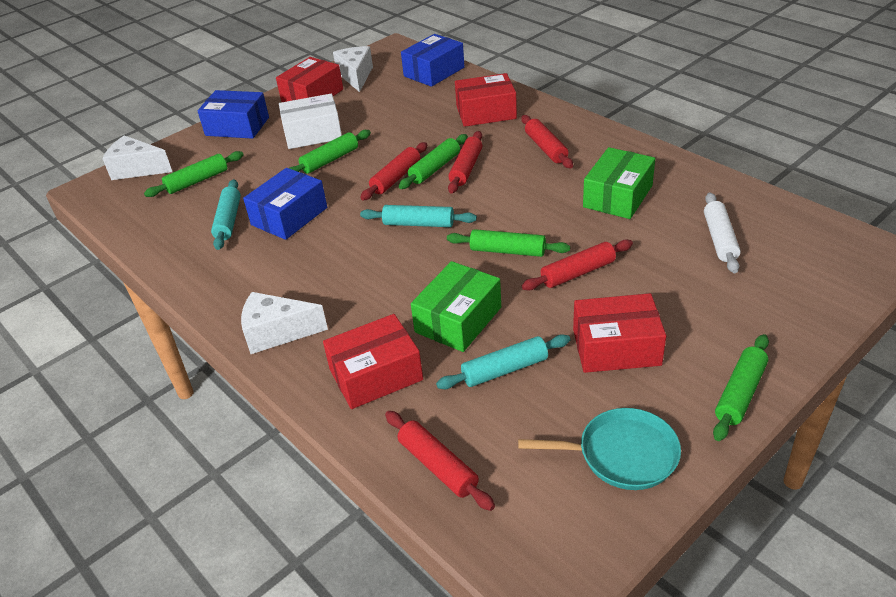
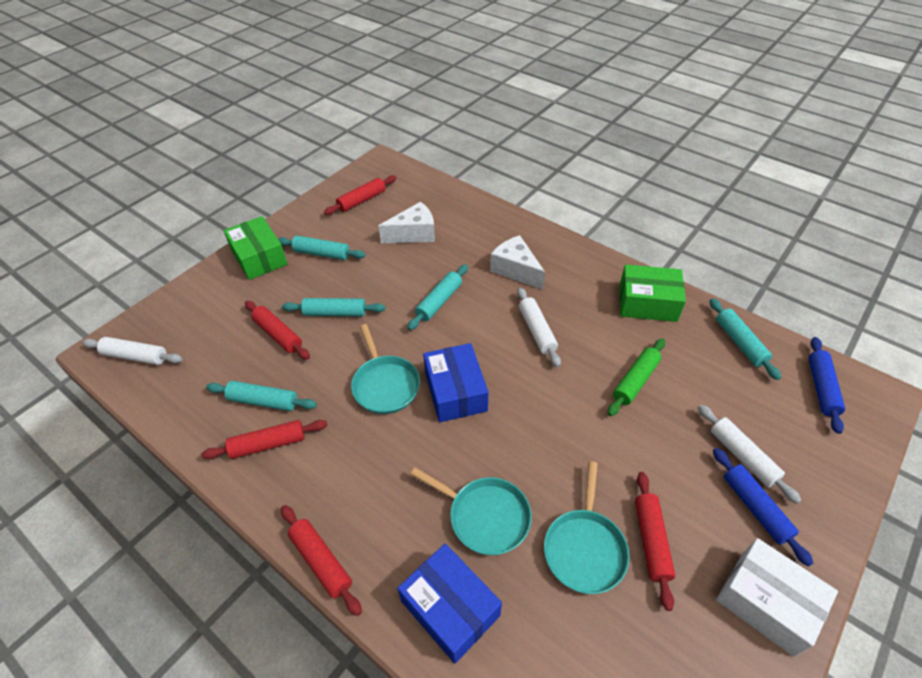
blue box: [198,90,269,139] [243,168,327,240] [401,34,465,87] = 3 -> [397,544,502,664] [423,343,488,422] = 2
blue rolling pin: none = 0 -> [713,448,814,567] [809,337,845,434] = 2
green rolling pin: [144,151,243,197] [289,130,371,174] [399,134,468,189] [447,229,570,257] [713,334,769,441] = 5 -> [608,338,665,416] = 1
red box: [276,57,343,102] [323,314,423,409] [455,73,517,127] [573,293,666,373] = 4 -> none = 0
turquoise pan: [518,408,681,490] = 1 -> [351,324,420,414] [410,467,532,555] [544,461,630,594] = 3
turquoise rolling pin: [211,179,241,250] [360,205,477,227] [436,334,570,389] = 3 -> [206,381,317,411] [278,236,366,260] [282,298,385,316] [407,264,468,330] [709,298,781,380] = 5
white cheese: [102,135,172,180] [241,292,328,354] [333,46,373,92] = 3 -> [378,202,435,243] [490,235,545,289] = 2
white rolling pin: [704,193,741,273] = 1 -> [82,337,183,365] [517,287,561,367] [698,405,801,504] = 3

